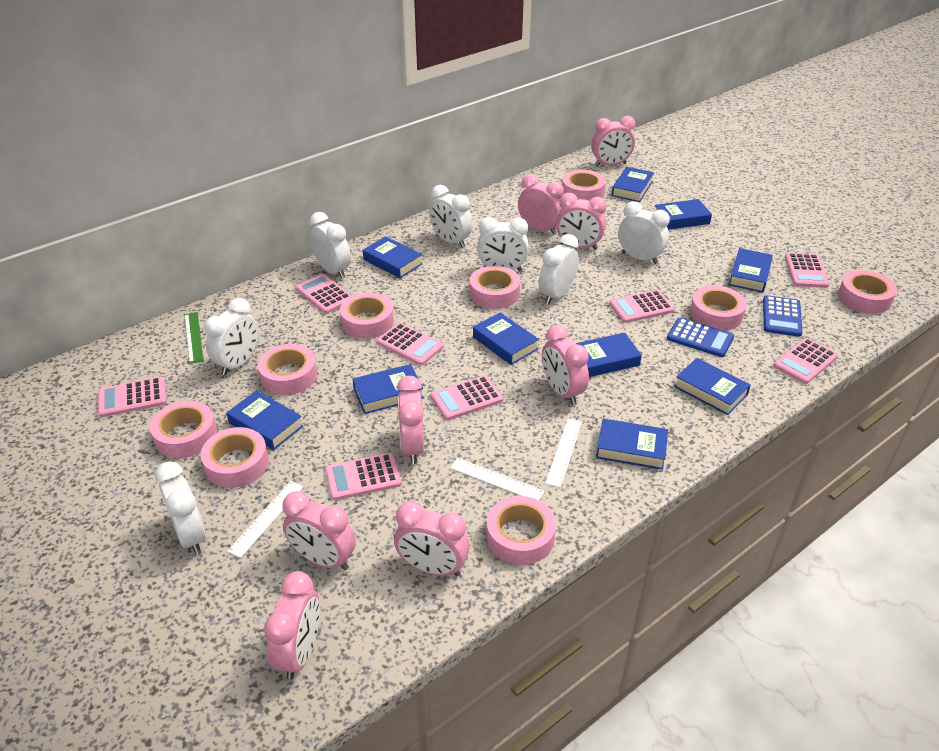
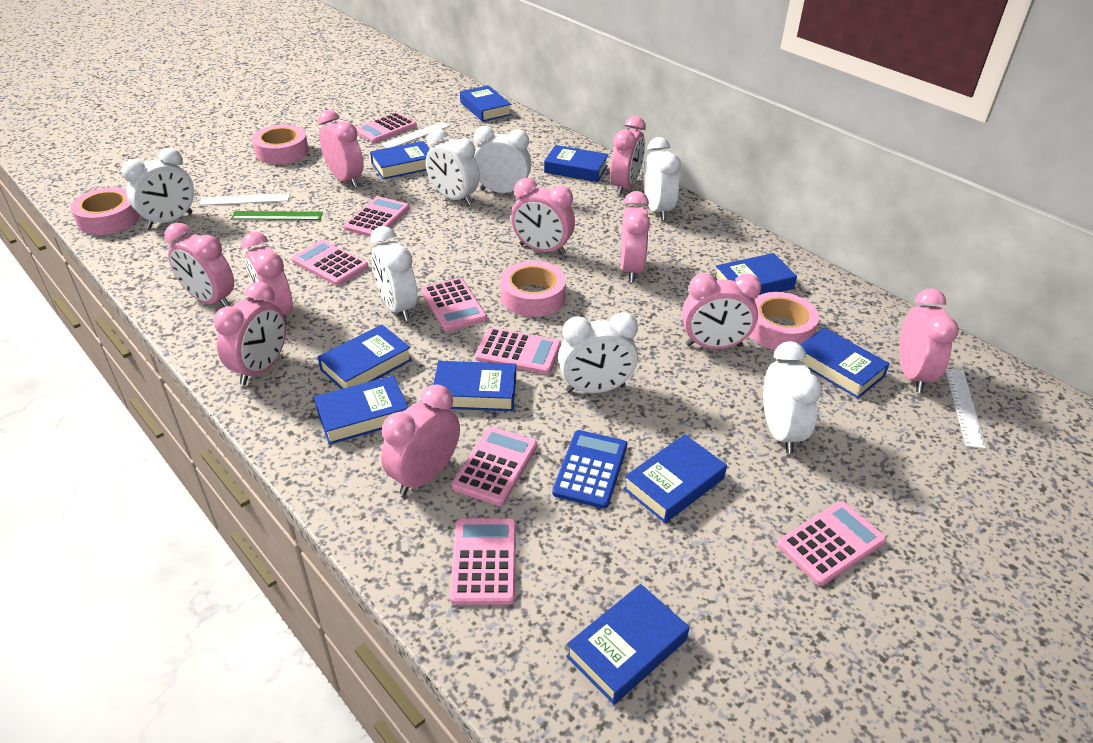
blue calculator: [667,318,734,357] [763,295,802,337] = 2 -> [552,430,627,509] = 1
pink clock: [264,571,320,680] [283,491,356,570] [394,501,470,576] [397,376,424,464] [518,174,564,235] [542,325,589,405] [556,193,607,250] [591,116,635,167] = 8 -> [164,223,234,307] [214,282,286,385] [241,232,293,325] [318,110,363,188] [381,385,460,495] [511,178,575,255] [610,116,646,196] [621,191,650,282] [682,273,761,349] [899,288,959,393] = 10
pink tape: [150,401,217,458] [201,427,269,488] [257,344,317,395] [340,293,394,338] [470,266,520,309] [486,496,556,565] [562,170,606,201] [690,286,746,331] [838,270,897,314] = 9 -> [71,187,140,235] [252,125,309,164] [500,261,566,317] [749,292,819,350] = 4

